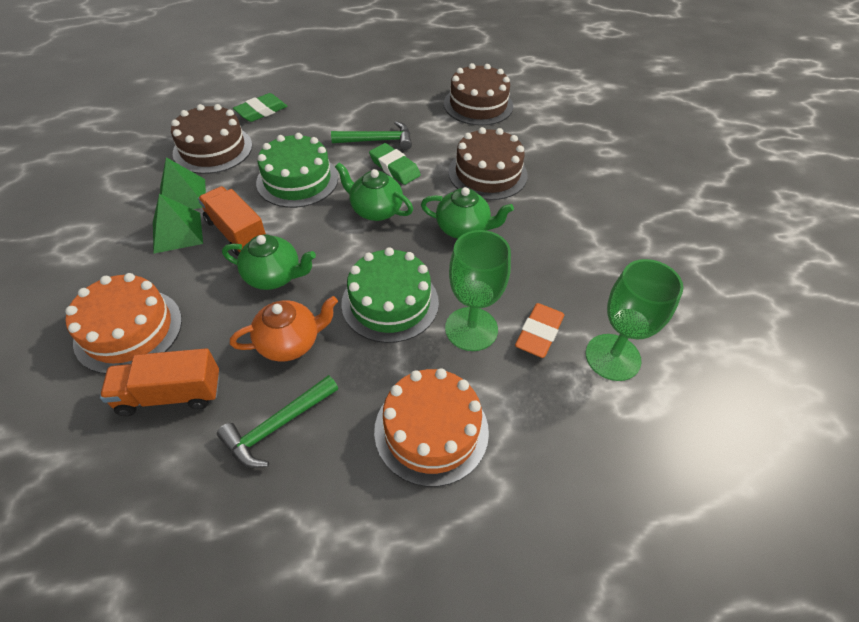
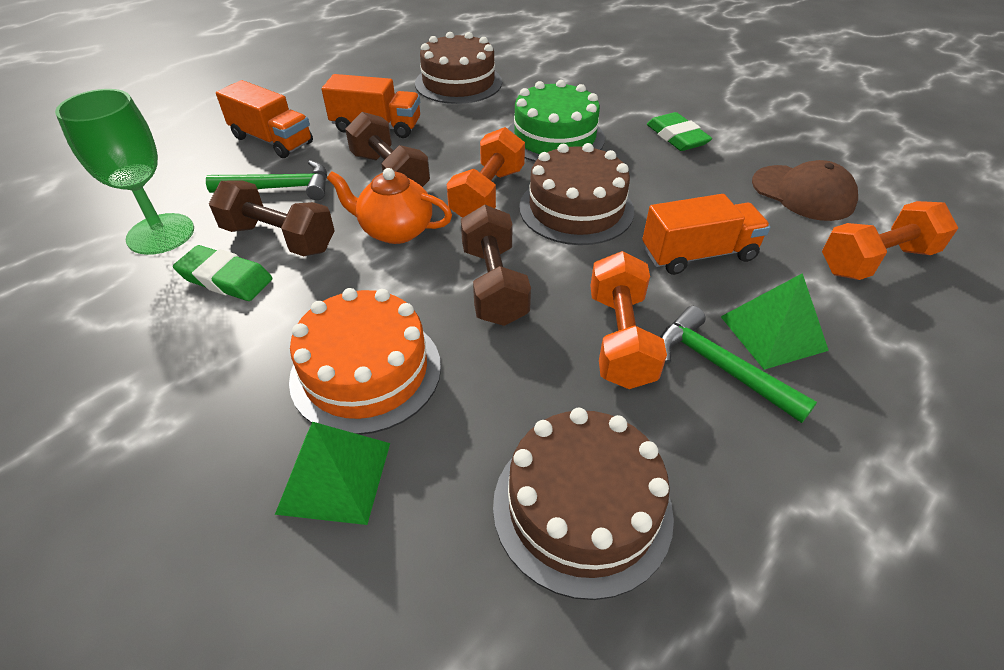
brown cap: none = 0 -> [752,160,858,221] = 1
brown dumbbell: none = 0 -> [209,180,335,256] [345,112,430,187] [461,205,531,326] = 3
green cake: [256,133,338,208] [341,247,439,343] = 2 -> [508,80,605,162] = 1
green goblet: [445,230,511,351] [586,259,684,381] = 2 -> [55,89,194,255] = 1
green teapot: [222,234,316,290] [335,162,413,221] [421,187,514,239] = 3 -> none = 0
orange cake: [65,273,182,374] [374,368,489,487] = 2 -> [289,288,441,435] = 1
orange dumbbell: none = 0 -> [447,127,525,218] [590,251,667,389] [822,201,958,280] = 3
orange eraser: [515,303,564,358] = 1 -> none = 0
orange truck: [100,348,219,416] [198,186,266,256] = 2 -> [216,80,313,158] [322,74,420,138] [642,194,771,275] = 3

